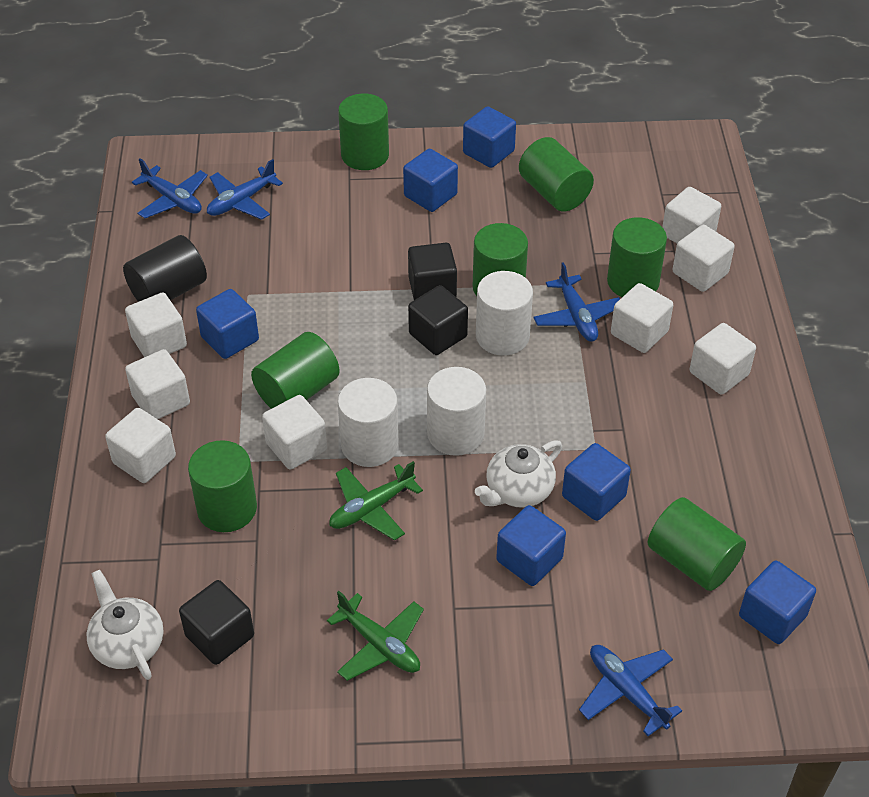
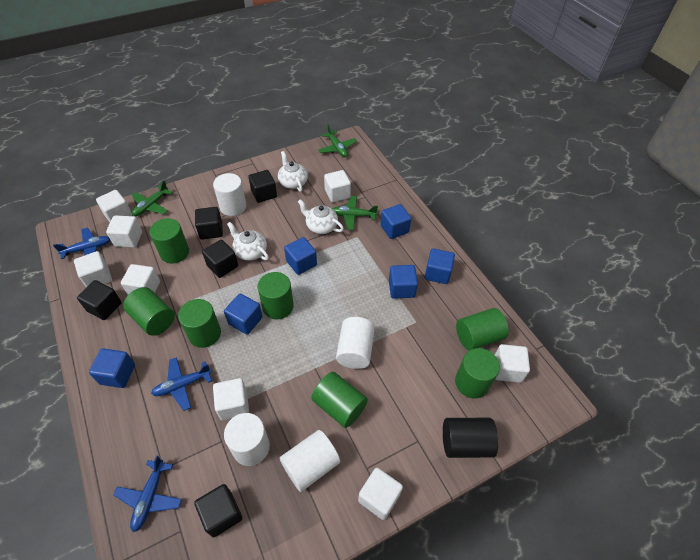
black cube: [179,580,254,665] [408,243,457,300] [408,285,468,355] = 3 -> [77,280,122,320] [194,484,242,537] [195,207,223,240] [202,240,238,278] [248,170,277,203] = 5
blue plane: [132,158,208,218] [207,159,283,220] [533,262,620,342] [579,645,682,736] = 4 -> [53,228,110,259] [113,455,182,532] [151,357,212,411] = 3
green plane: [327,591,424,681] [329,461,423,541] = 2 -> [132,180,173,216] [318,125,357,157] [332,196,378,230] = 3
white cylinder: [338,378,399,467] [427,367,486,456] [476,271,533,356] = 3 -> [213,173,246,216] [224,413,270,466] [280,430,340,492] [336,317,375,369] = 4
white teapot: [86,570,163,680] [475,440,562,508] = 2 -> [227,222,269,261] [278,151,308,192] [298,199,344,234] = 3

